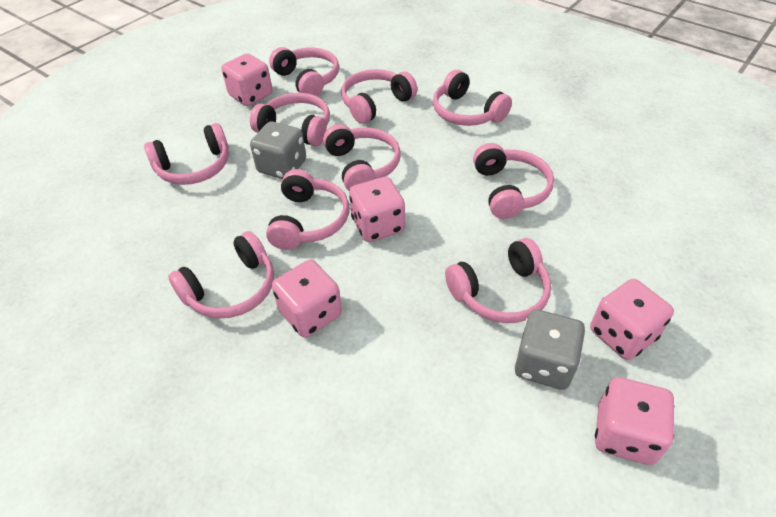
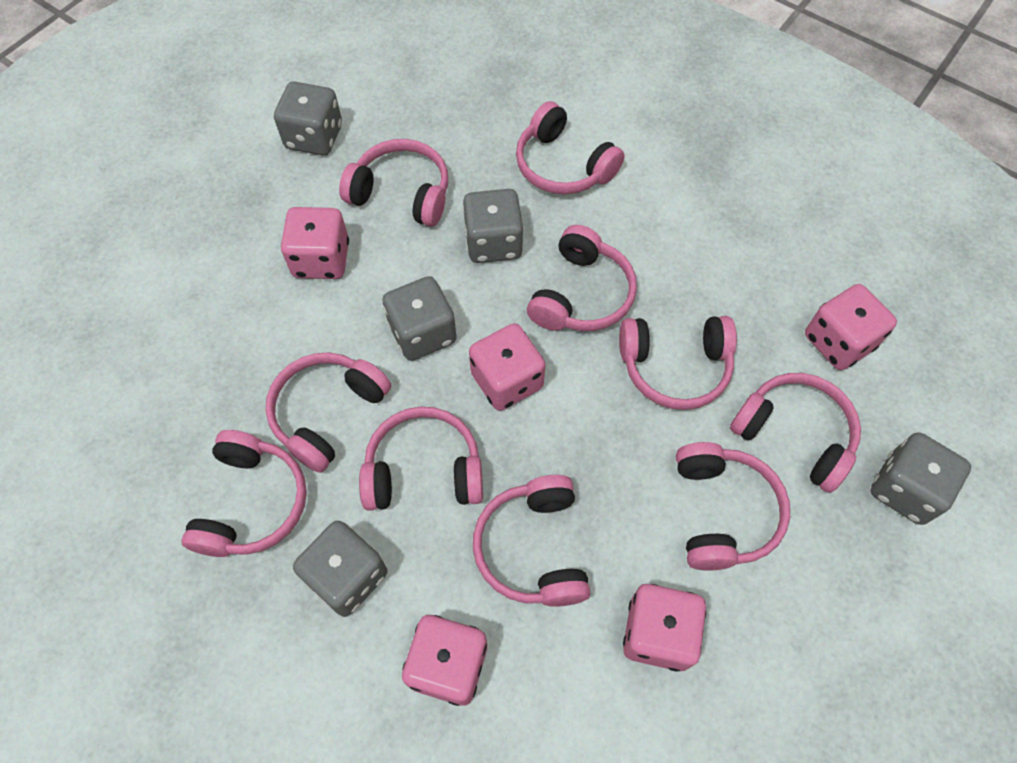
grey dice: [250,121,306,179] [515,309,585,390] = 2 -> [274,82,342,155] [293,521,388,617] [382,276,457,361] [463,189,524,263] [870,432,971,525] = 5

